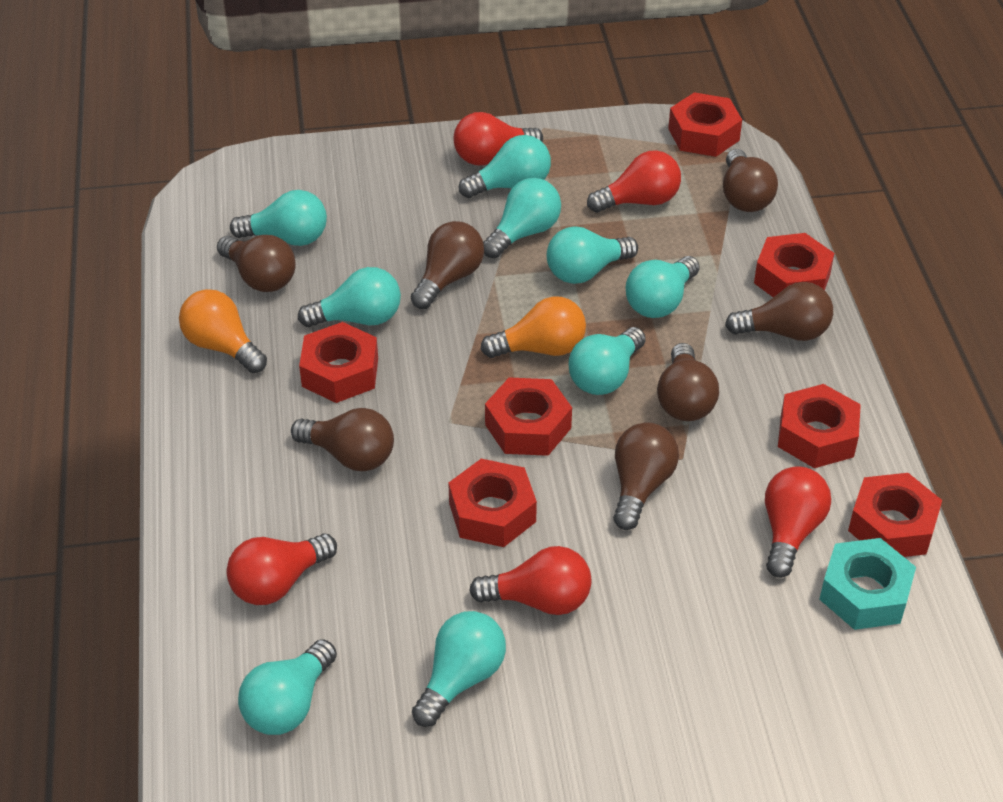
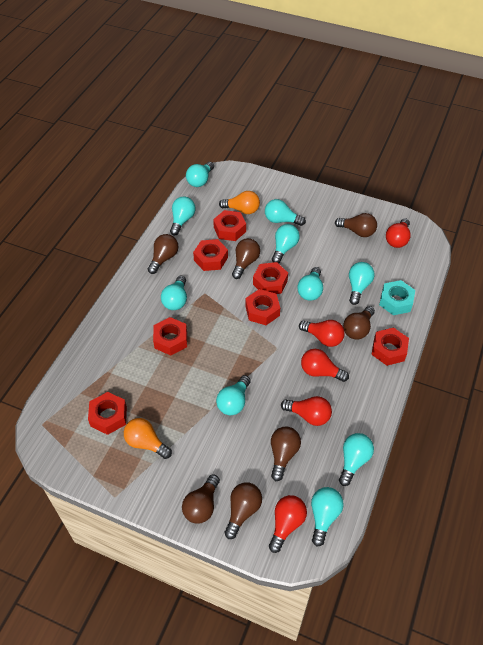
turquoise light bulb: [230,190,327,246] [238,639,337,735] [298,267,401,327] [412,611,506,727] [459,135,551,198] [483,178,561,258] [547,226,638,284] [568,327,646,395] [625,256,700,318] = 9 -> [161,276,187,310] [170,197,195,236] [186,162,214,187] [216,375,251,415] [265,199,306,226] [272,224,300,264] [297,267,323,301] [311,487,344,547] [339,433,374,486] [349,262,375,305] = 10

